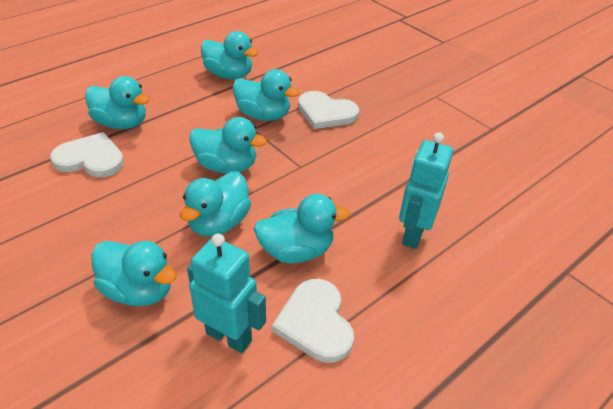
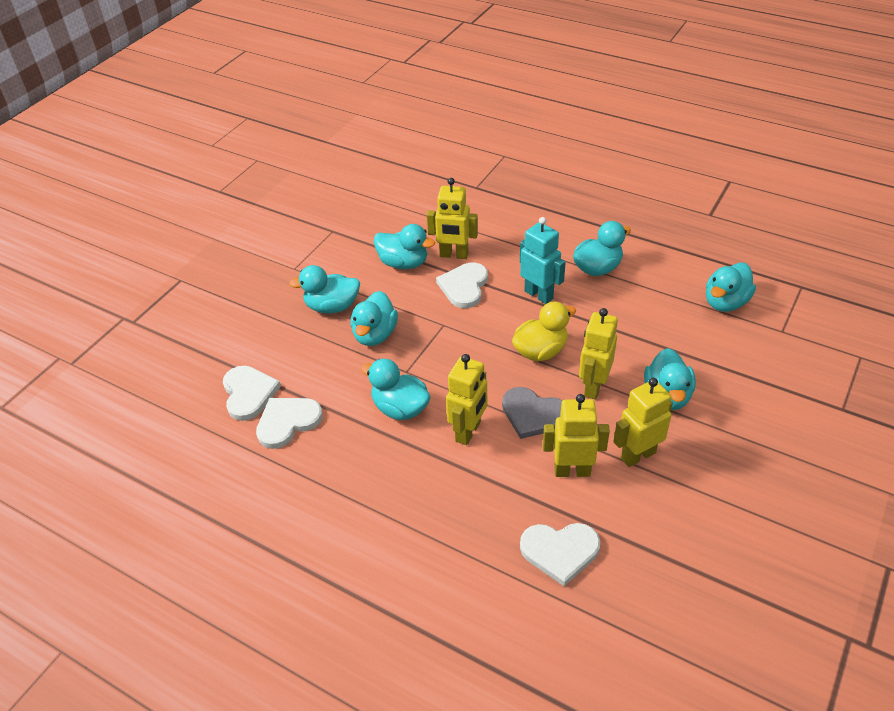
grey heart: none = 0 -> [502,387,563,439] = 1
turquoise robot: [187,233,266,353] [399,132,453,249] = 2 -> [520,217,566,304] = 1
white heart: [50,132,124,177] [272,279,354,363] [298,91,359,129] = 3 -> [223,366,281,421] [256,398,323,449] [436,263,488,308] [520,523,600,586] = 4
yellow duck: none = 0 -> [512,302,576,361] = 1
yellow robot: none = 0 -> [427,178,478,259] [446,354,487,445] [543,394,610,477] [579,308,618,400] [613,378,673,467] = 5

